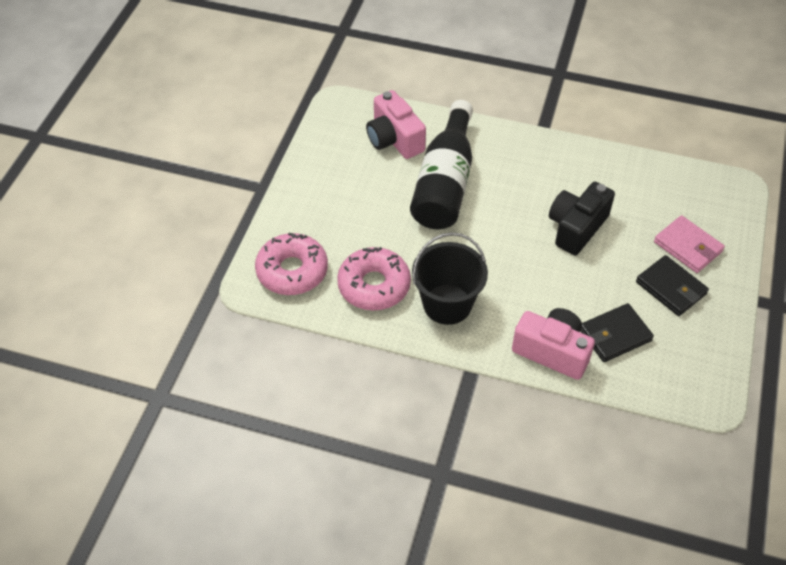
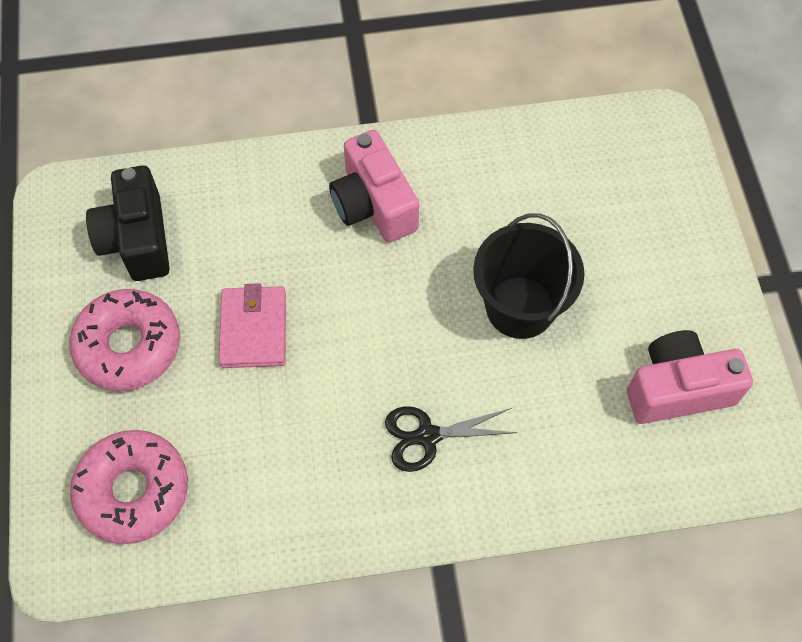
black bottle: [410,100,473,229] = 1 -> none = 0
black scissors: none = 0 -> [385,406,518,472] = 1
black wallet: [580,303,654,362] [636,255,709,316] = 2 -> none = 0

